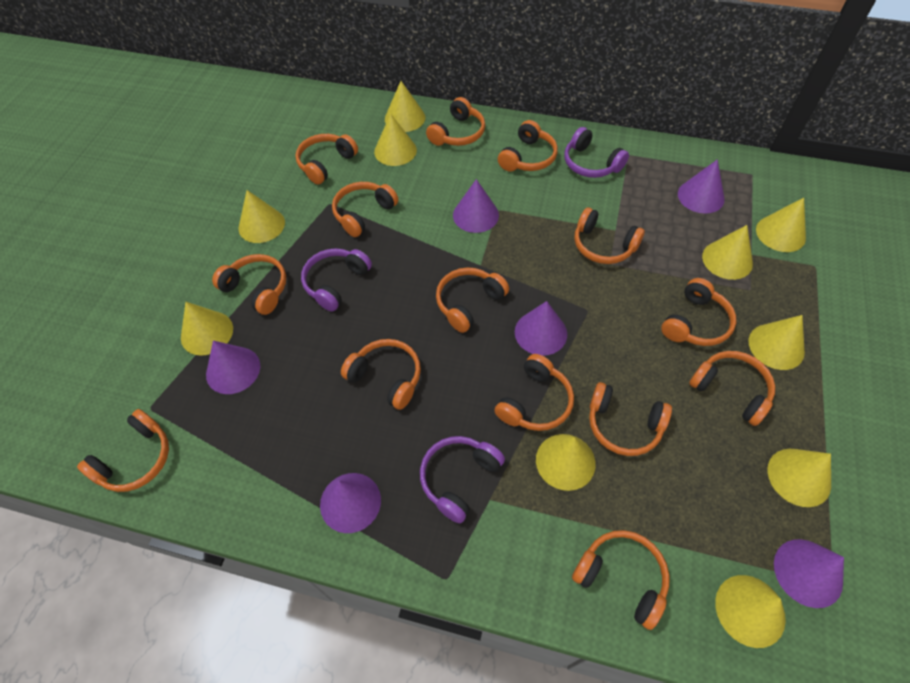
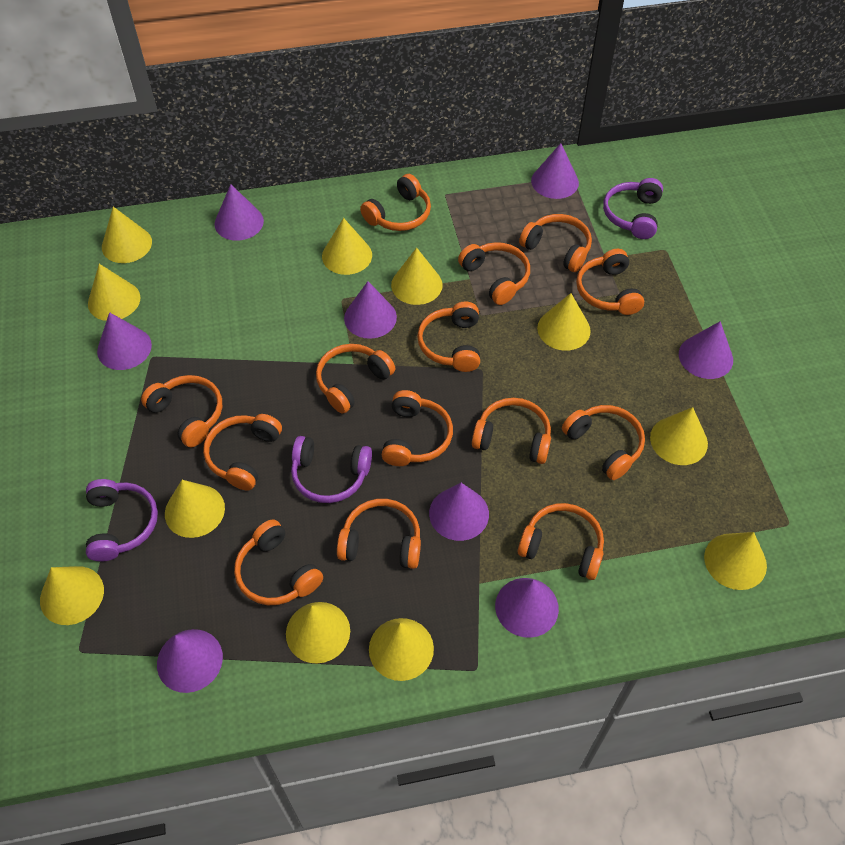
purple cone: [206,341,260,394] [320,473,381,533] [453,179,499,233] [515,301,567,356] [678,159,725,213] [774,539,844,608] = 6 -> [97,312,152,370] [157,629,223,693] [215,184,264,241] [344,281,397,339] [429,483,489,541] [495,578,559,638] [531,143,579,199] [679,321,733,379] = 8
yellow cone: [181,302,233,356] [239,190,285,243] [374,114,417,166] [385,81,425,132] [536,434,596,491] [702,225,753,280] [715,575,786,648] [749,315,805,370] [756,198,806,252] [767,449,831,507] = 10 -> [40,566,104,625] [88,264,141,321] [102,207,152,263] [165,480,225,538] [286,602,350,664] [322,218,372,275] [369,618,434,681] [391,248,443,305] [537,293,591,351] [650,407,708,465] [704,532,767,590] = 11

